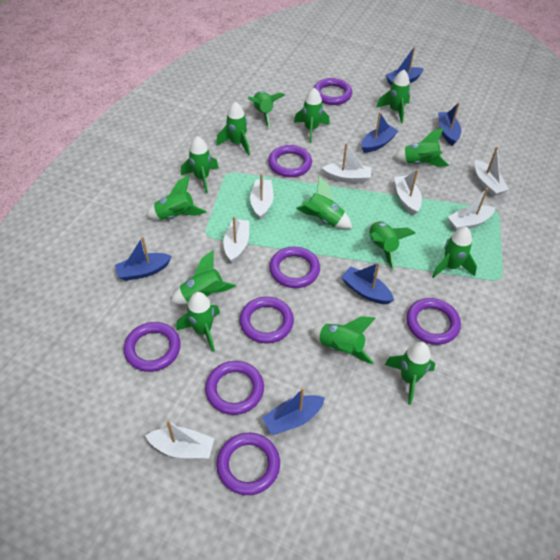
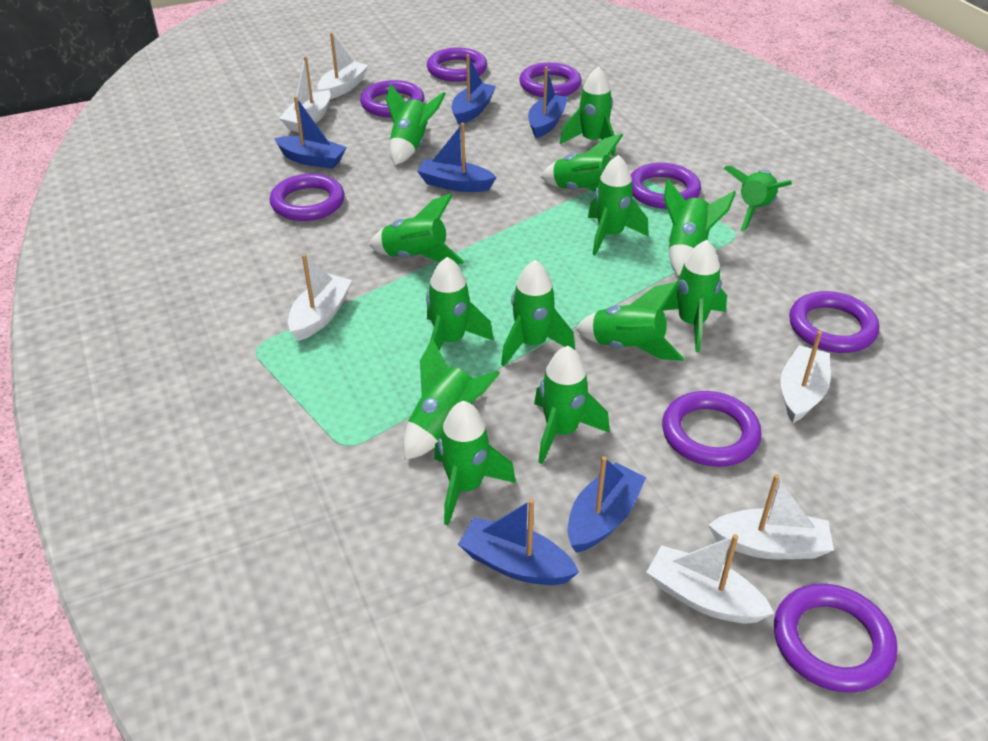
white boat: [145,420,215,459] [223,216,249,263] [250,173,274,220] [322,143,371,183] [394,169,422,215] [448,188,495,230] [474,147,509,197] = 7 -> [279,56,331,132] [288,254,352,341] [317,33,368,99] [646,534,774,623] [708,474,834,559] [781,331,831,423] = 6

